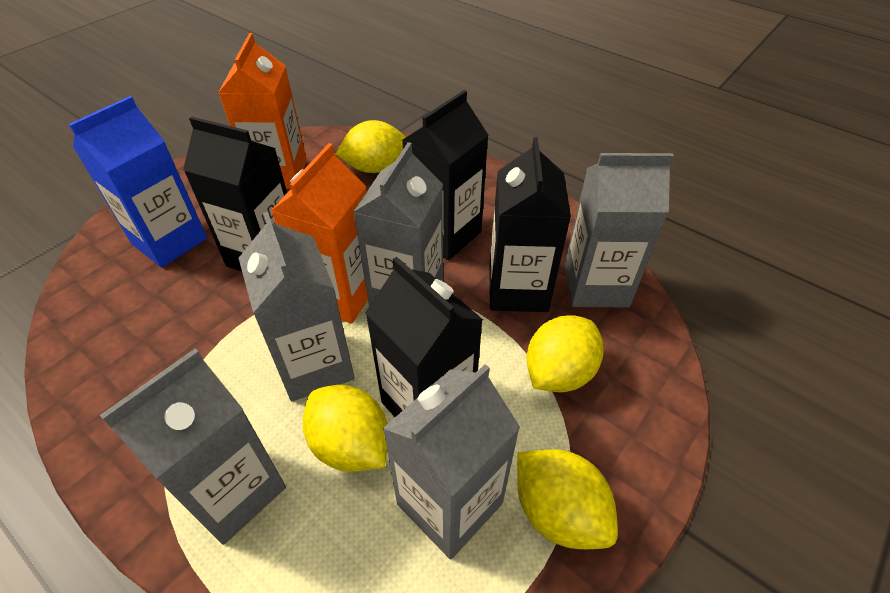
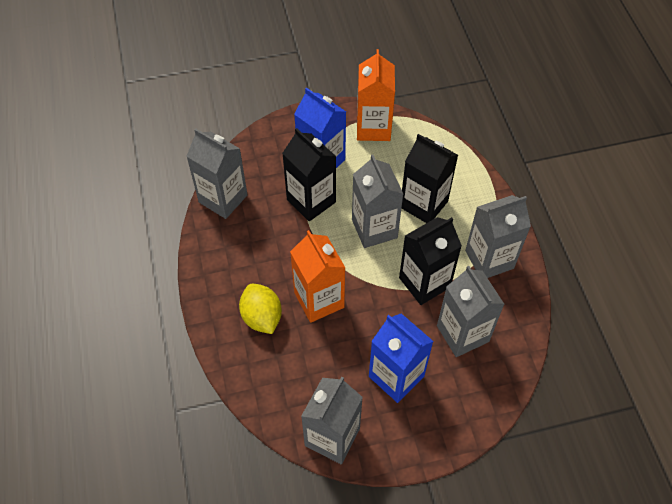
black carton: [183,116,287,272] [365,257,483,417] [402,90,489,260] [489,137,571,312] = 4 -> [282,128,336,222] [399,217,462,305] [402,134,458,223] = 3
blue carton: [69,96,207,268] = 1 -> [294,88,346,168] [369,313,434,403] = 2
yellow lemon: [303,385,387,472] [336,120,406,173] [517,449,618,549] [527,315,604,392] = 4 -> [239,284,282,334] = 1

